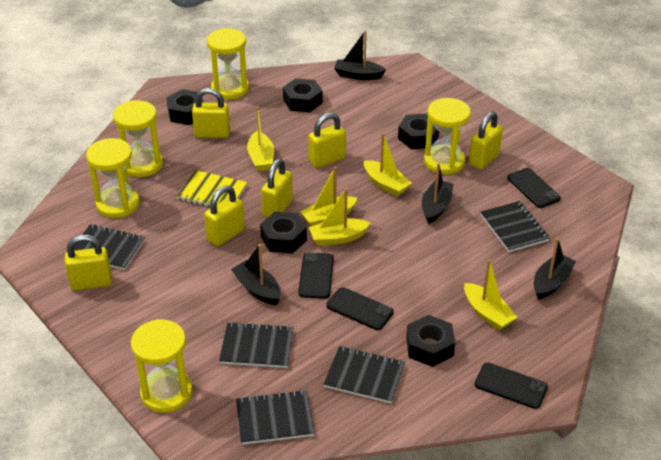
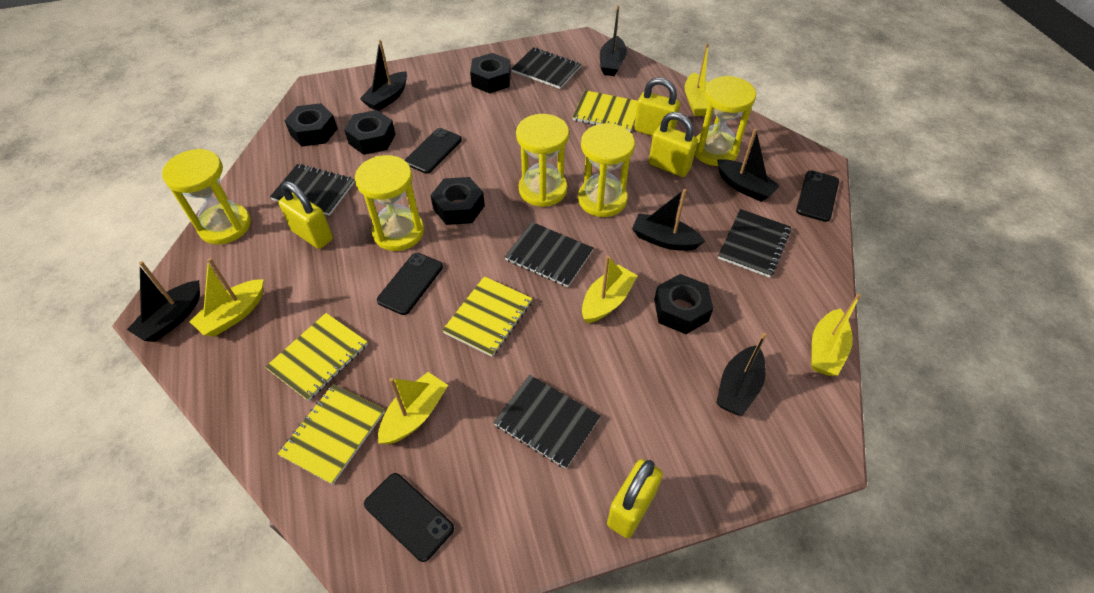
black boat: [231,244,281,305] [334,30,386,80] [422,163,453,224] [534,238,576,300] = 4 -> [127,261,200,342] [360,40,407,111] [600,5,627,76] [632,189,705,251] [716,333,767,416] [717,129,780,202] = 6
yellow notebook: [176,170,248,207] = 1 -> [265,313,368,401] [278,384,385,485] [442,276,532,357] [573,90,638,132] = 4
yellow padlock: [65,235,112,291] [192,88,230,138] [204,186,245,246] [261,159,293,218] [308,113,346,168] [469,112,503,170] = 6 -> [279,181,333,249] [607,459,663,538] [634,77,680,136] [649,112,698,177] = 4

